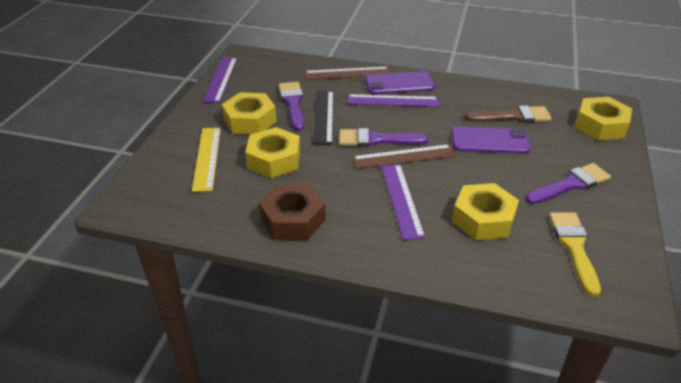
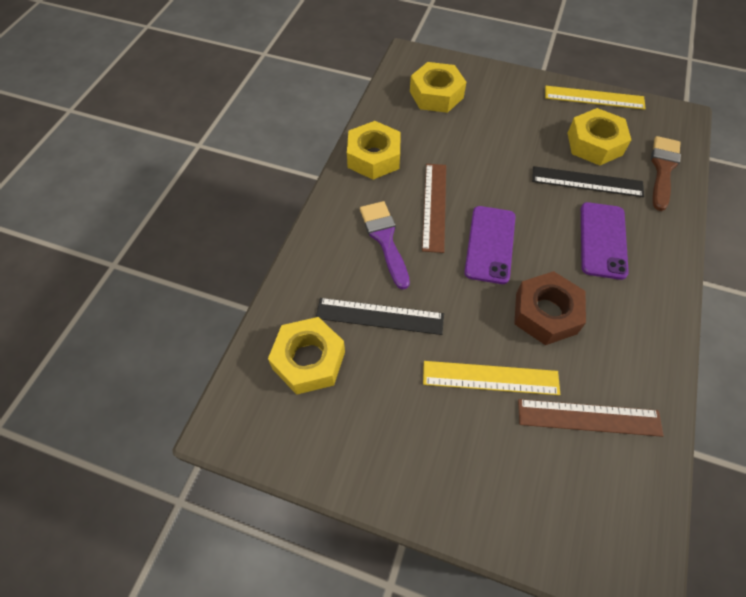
black ruler: [313,91,334,144] = 1 -> [316,298,444,335] [532,166,644,197] = 2
purple brush: [279,82,304,131] [339,128,428,147] [525,163,611,204] = 3 -> [360,201,410,290] = 1
purple ruler: [202,57,238,103] [347,94,439,107] [381,164,425,240] = 3 -> none = 0
yellow brush: [549,212,601,296] = 1 -> none = 0
yellow ruler: [192,128,221,192] = 1 -> [423,361,560,395] [545,86,646,110] = 2

